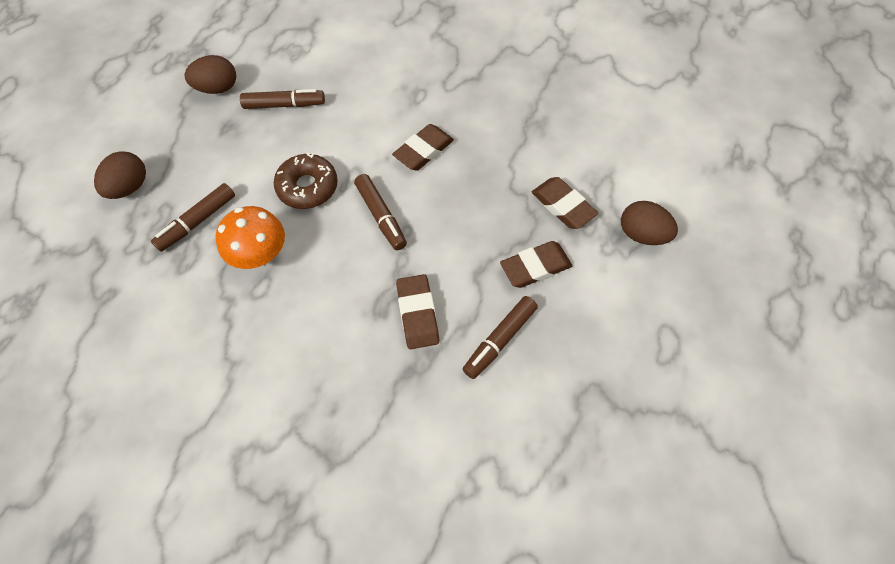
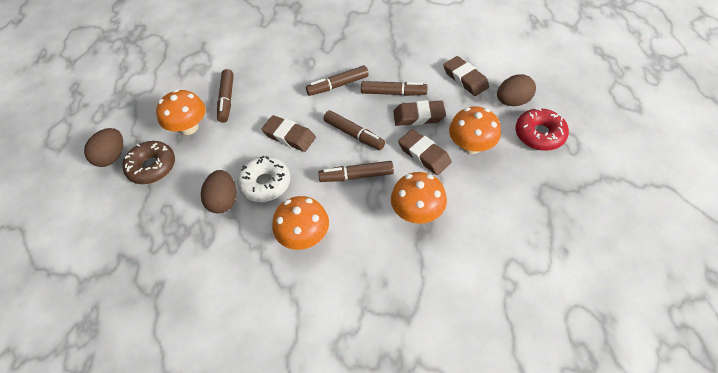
brown marker: [151,183,235,252] [240,89,325,109] [354,174,407,250] [463,296,538,379] = 4 -> [217,69,234,123] [306,65,369,96] [318,161,394,182] [324,110,385,150] [361,81,428,96] = 5
orange mushroom: [216,206,285,269] = 1 -> [156,89,206,135] [272,196,329,250] [391,172,447,224] [449,106,501,154] = 4
red donut: none = 0 -> [516,107,569,151] = 1
white donut: none = 0 -> [237,156,290,202] = 1

